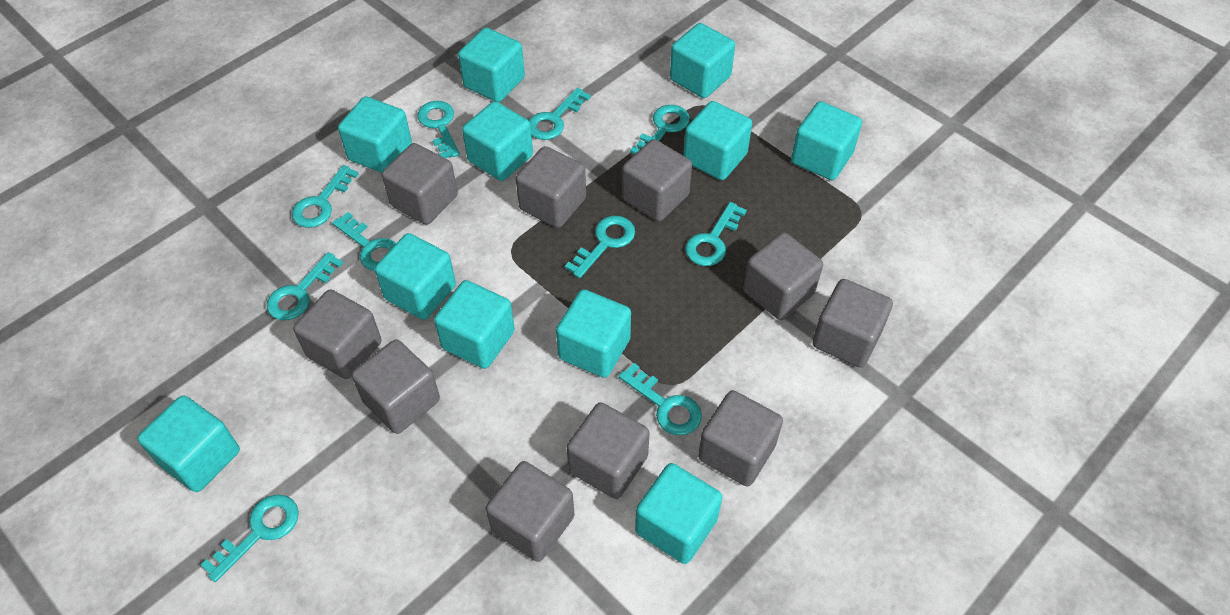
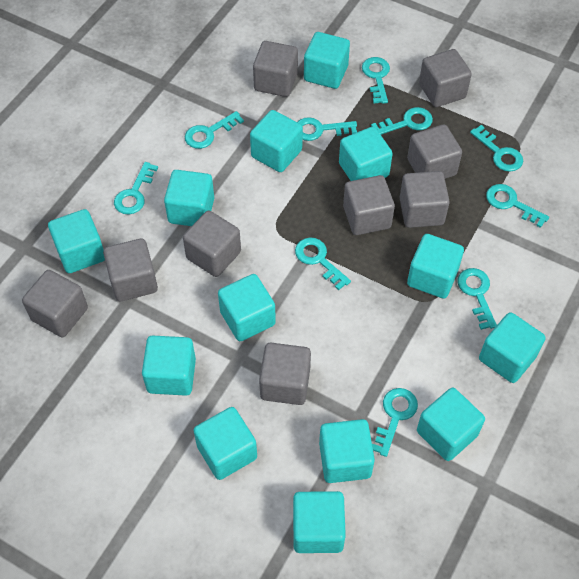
grey cube: [293,290,381,379] [352,339,440,434] [382,143,458,225] [486,461,574,562] [515,146,586,228] [567,402,650,499] [622,139,692,221] [698,390,783,487] [743,232,823,320] [812,279,893,367] = 10 -> [22,270,88,337] [103,239,158,301] [183,211,241,277] [253,41,298,97] [259,343,311,405] [343,175,395,235] [399,171,450,228] [407,124,462,179] [419,49,472,107] = 9
turquoise cube: [137,395,240,492] [338,96,412,173] [375,233,456,320] [434,280,515,369] [458,28,525,102] [462,101,533,181] [556,289,631,378] [635,463,722,564] [670,23,735,98] [683,101,752,180] [791,101,862,180] = 11 -> [48,209,105,273] [142,336,196,396] [164,170,214,226] [193,407,257,480] [218,274,276,341] [250,110,303,172] [293,491,346,553] [304,32,350,89] [319,419,375,483] [339,127,393,181] [407,234,464,298] [417,388,485,461] [479,312,546,383] = 13

